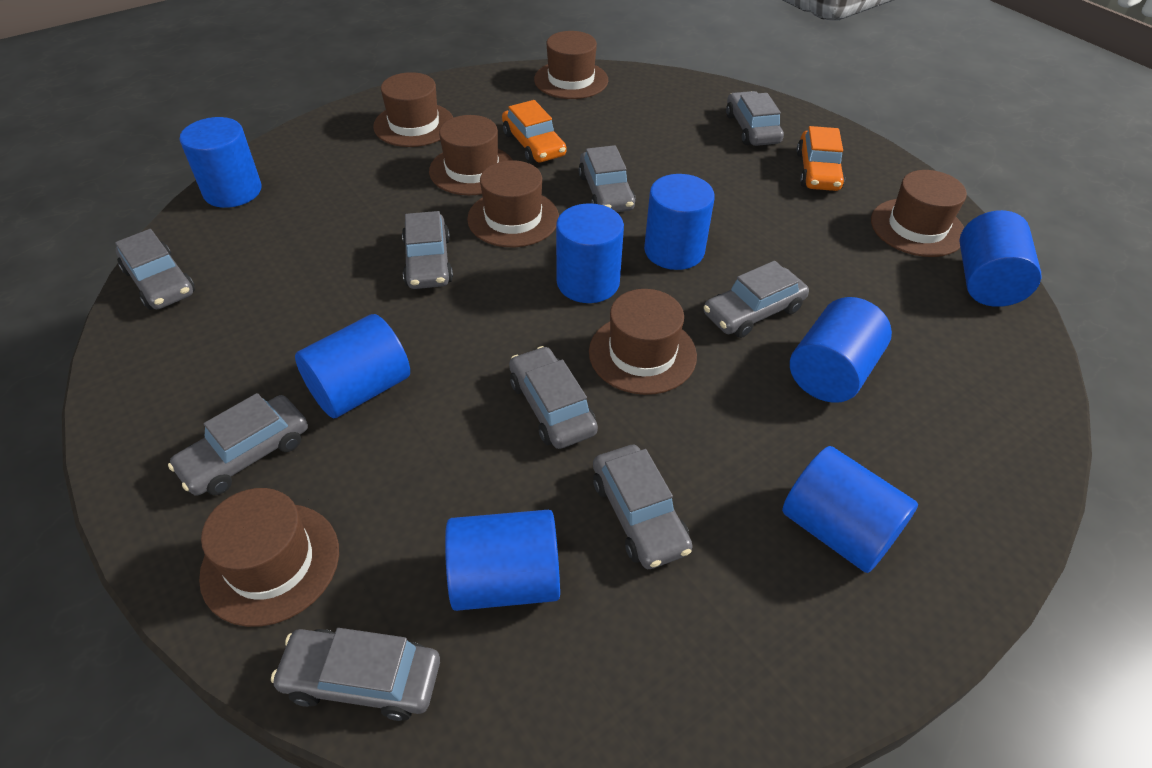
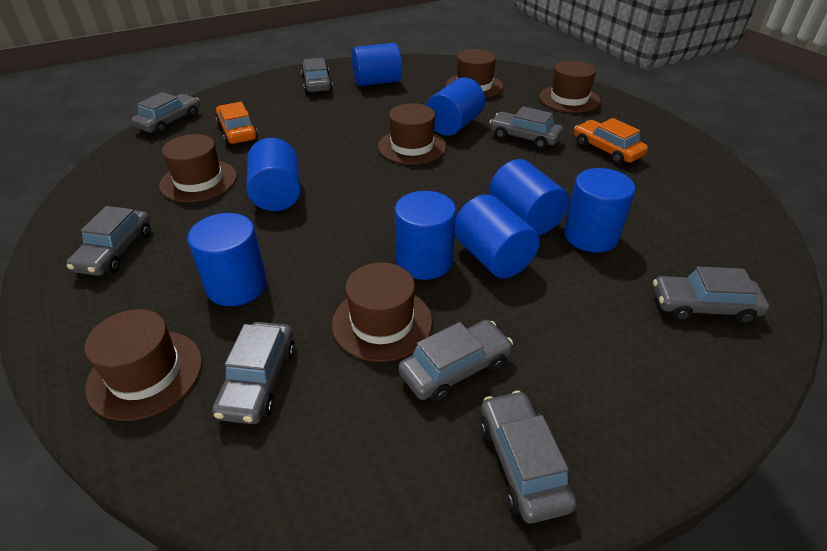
brown hat: [199,488,339,627] [373,72,453,147] [429,115,513,195] [467,160,559,247] [534,31,608,99] [589,289,697,395] [871,170,967,257] = 7 -> [84,309,202,421] [159,134,237,202] [332,262,432,362] [378,103,446,165] [446,49,503,98] [539,61,600,113] = 6
grey car: [115,229,195,310] [168,393,308,496] [271,628,440,721] [402,211,453,289] [509,346,598,449] [579,145,636,212] [593,445,693,569] [704,261,809,338] [726,91,784,146] = 9 -> [66,206,151,276] [131,92,200,134] [212,322,295,424] [301,58,333,93] [398,320,513,402] [480,391,576,524] [489,106,563,149] [653,267,769,324] = 8

